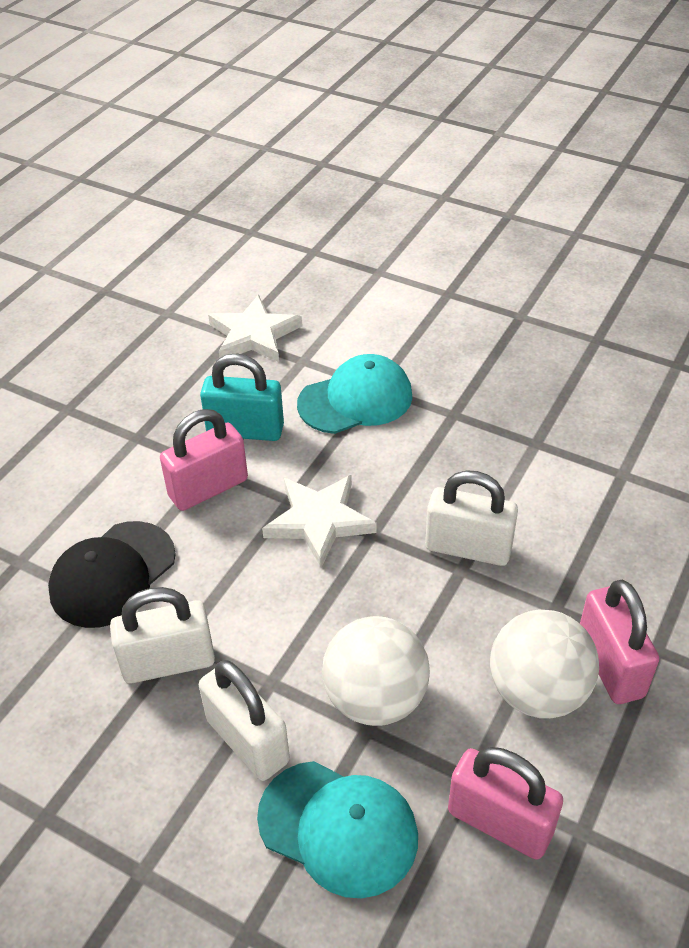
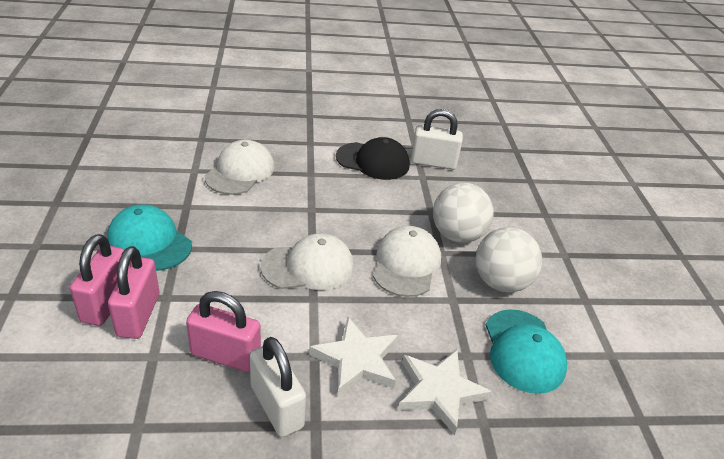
turquoise padlock: [200,353,284,441] = 1 -> none = 0
white cap: none = 0 -> [205,140,275,195] [261,233,354,290] [373,226,441,297] = 3
white padlock: [110,587,215,684] [199,660,290,781] [425,470,518,566] = 3 -> [250,337,306,437] [411,109,463,170] = 2

